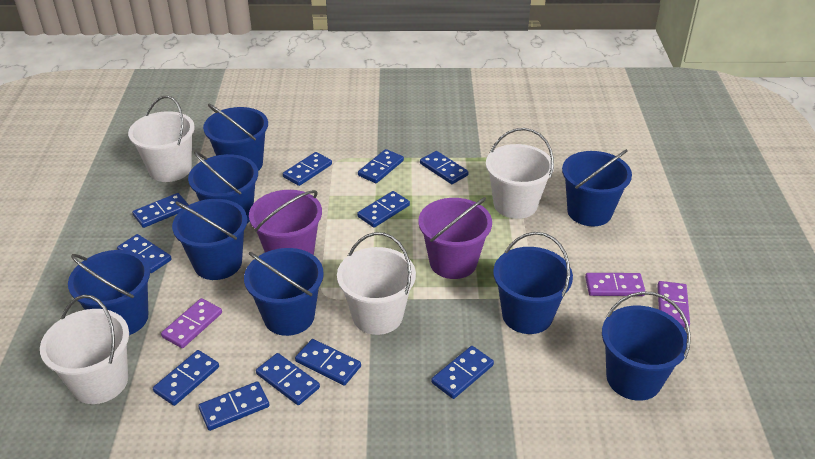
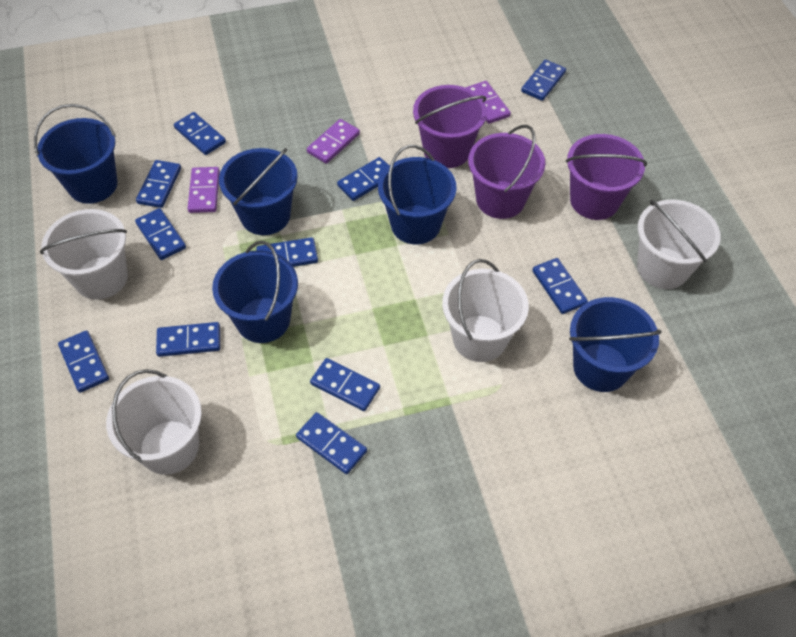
blue bucket: [68,250,150,335] [172,199,247,280] [188,151,258,224] [203,104,268,171] [244,248,324,336] [493,232,573,334] [562,149,632,226] [602,291,691,401] = 8 -> [34,104,118,204] [212,241,298,343] [219,148,298,235] [378,145,457,244] [569,297,662,392] = 5
purple bucket: [249,190,322,255] [418,197,492,279] = 2 -> [413,85,487,168] [468,125,546,219] [566,134,647,220] = 3

